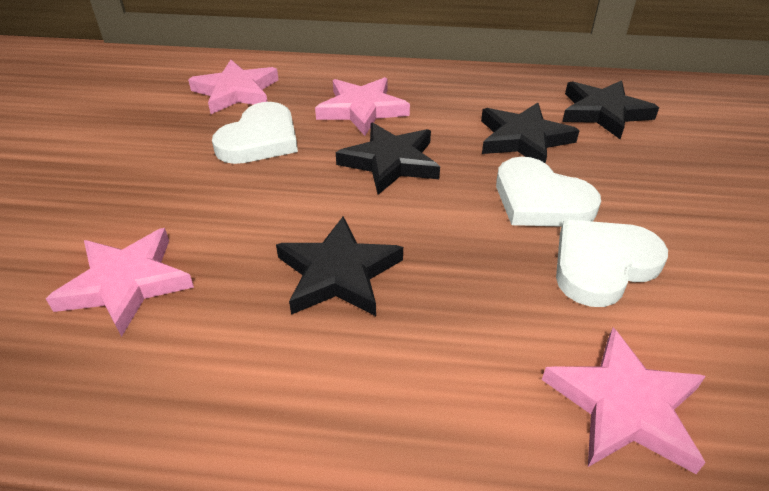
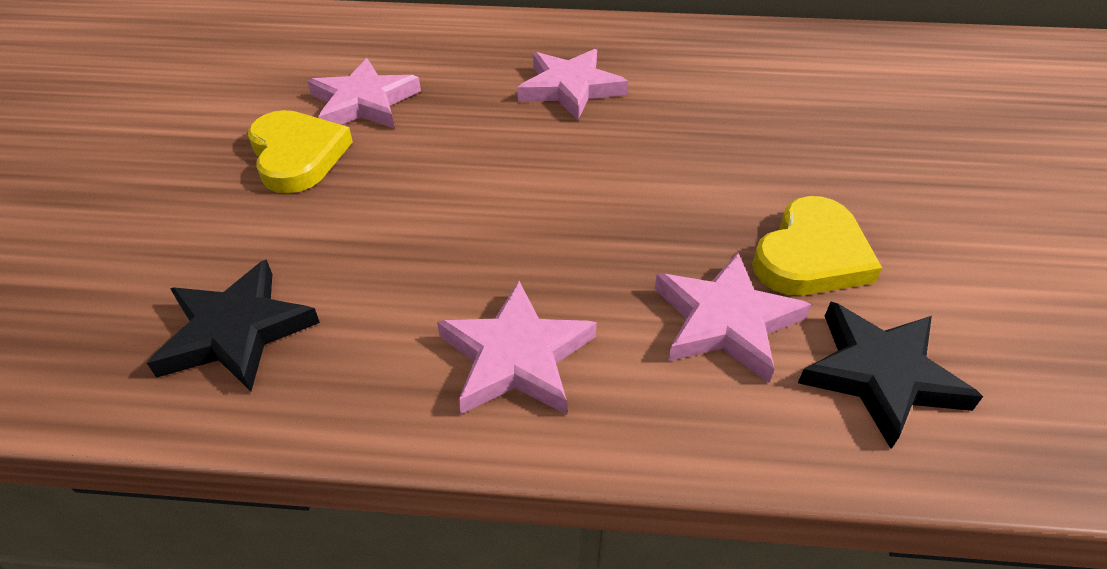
black star: [276,216,403,316] [336,122,440,195] [481,102,580,163] [562,80,659,139] = 4 -> [147,259,320,392] [798,302,983,449] = 2
white heart: [212,102,298,164] [496,157,601,227] [556,220,668,307] = 3 -> none = 0
yellow heart: none = 0 -> [248,110,353,193] [752,196,882,296] = 2

